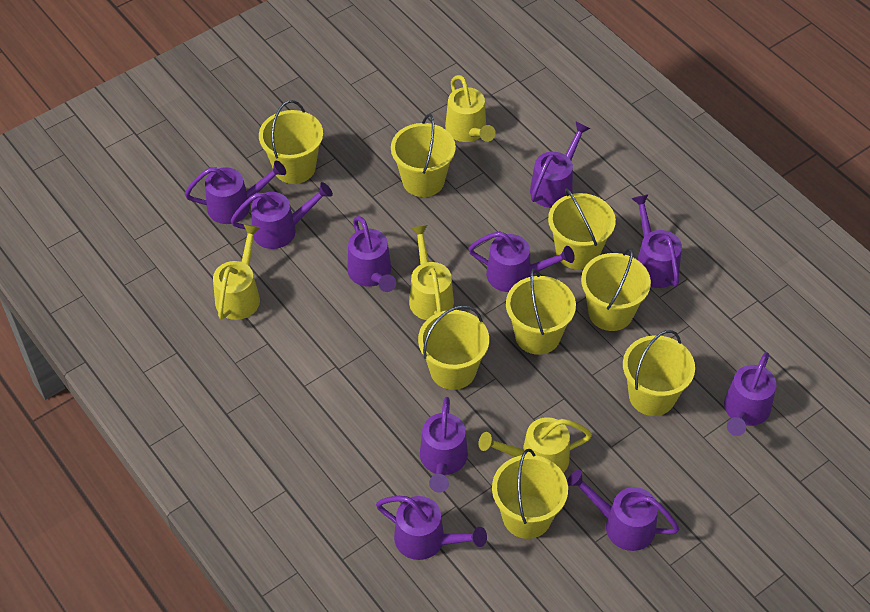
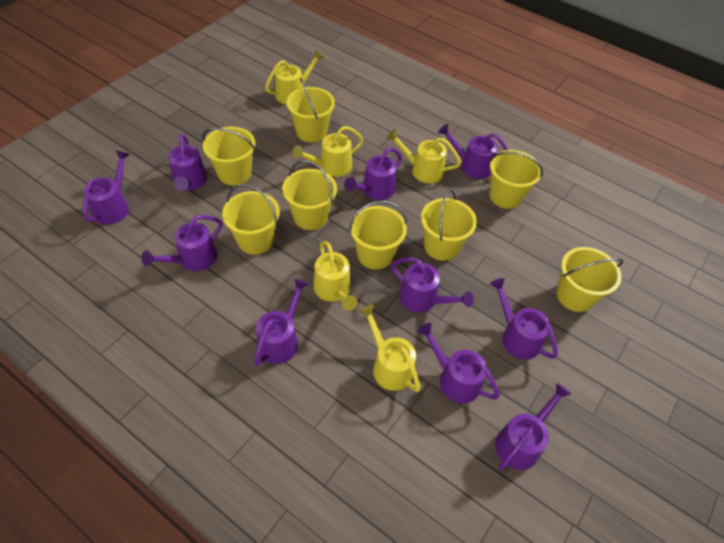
yellow watering can: [213,224,261,320] [409,225,454,320] [445,75,496,142] [479,417,592,473] = 4 -> [265,50,324,105] [292,126,364,177] [313,241,358,311] [359,305,421,392] [386,129,461,183] = 5

